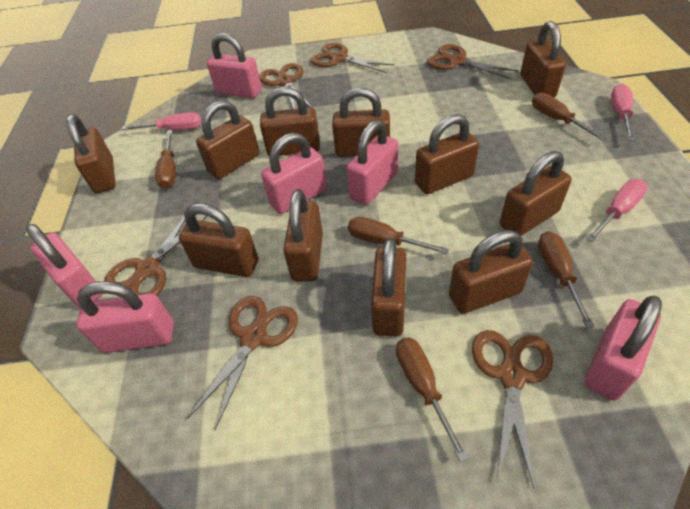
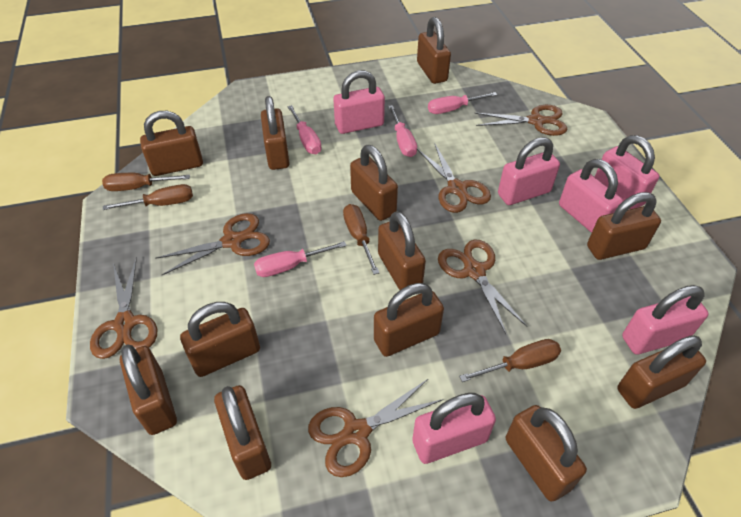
brown padlock: [66,114,116,193] [179,203,258,277] [196,100,259,179] [260,87,320,156] [283,189,323,281] [332,87,390,157] [371,238,406,336] [415,114,479,194] [449,230,533,314] [500,151,572,236] [520,21,566,97] = 11 -> [120,345,177,435] [140,111,203,176] [180,302,260,377] [214,385,271,480] [261,96,290,170] [350,145,398,221] [374,283,444,357] [378,211,426,290] [417,17,451,84] [506,405,587,502] [587,192,661,260] [617,336,706,409] = 12
brown screwdriver: [155,130,176,189] [348,217,449,254] [396,338,468,462] [532,93,606,140] [538,231,595,328] = 5 -> [102,173,190,191] [103,184,193,210] [343,204,379,275] [459,339,561,382] = 4
pink screwdriver: [121,112,201,130] [586,179,648,242] [611,84,635,141] = 3 -> [254,241,347,277] [287,105,322,154] [388,105,417,157] [428,92,497,114] = 4

